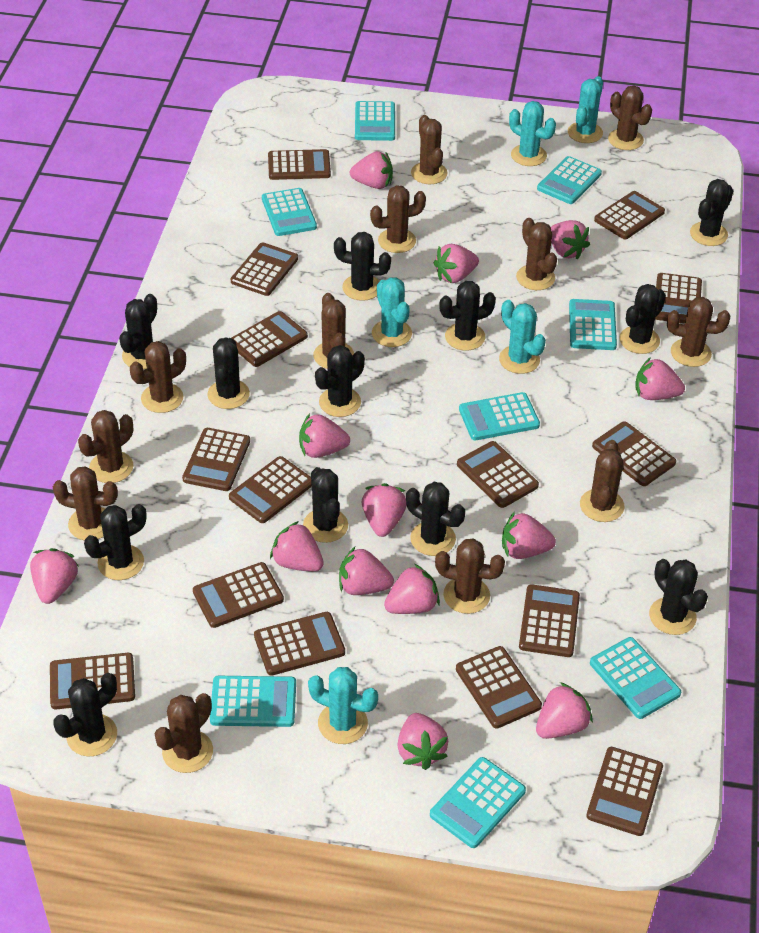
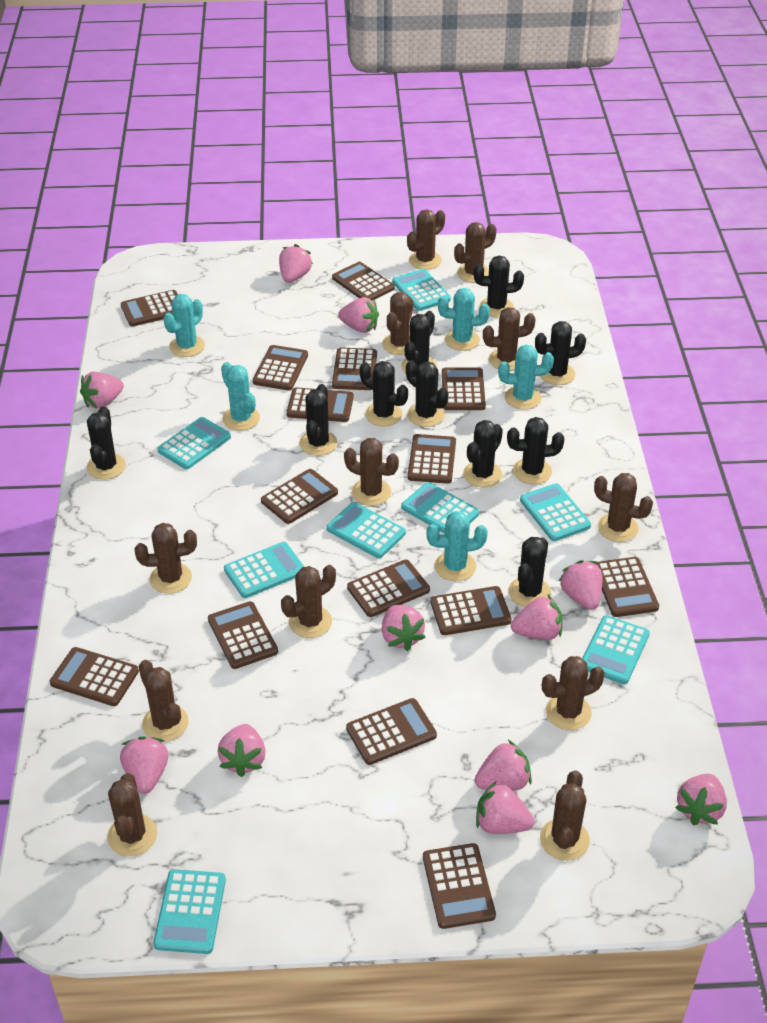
black cactus: [53,673,117,757] [84,504,146,580] [119,294,157,370] [208,337,250,409] [303,467,348,543] [315,345,365,417] [334,232,391,301] [406,482,465,556] [439,281,496,351] [620,284,666,354] [649,559,708,635] [690,179,733,246] = 12 -> [87,406,126,480] [299,384,338,456] [360,361,408,427] [401,311,437,373] [406,360,448,427] [463,420,503,488] [474,256,524,317] [507,417,564,485] [509,537,551,607] [535,321,586,385] = 10
pink strawberry: [30,548,78,604] [270,521,324,572] [299,413,350,458] [339,547,394,595] [350,151,393,189] [362,483,407,537] [384,564,440,614] [398,713,448,770] [434,244,479,283] [502,511,556,559] [536,682,593,739] [551,220,590,260] [635,357,685,400] = 13 -> [80,371,124,409] [120,736,169,794] [218,724,266,777] [279,244,313,283] [338,297,379,333] [382,605,426,651] [475,740,532,791] [476,781,534,834] [511,594,563,640] [559,560,602,610] [675,774,727,826] = 11

